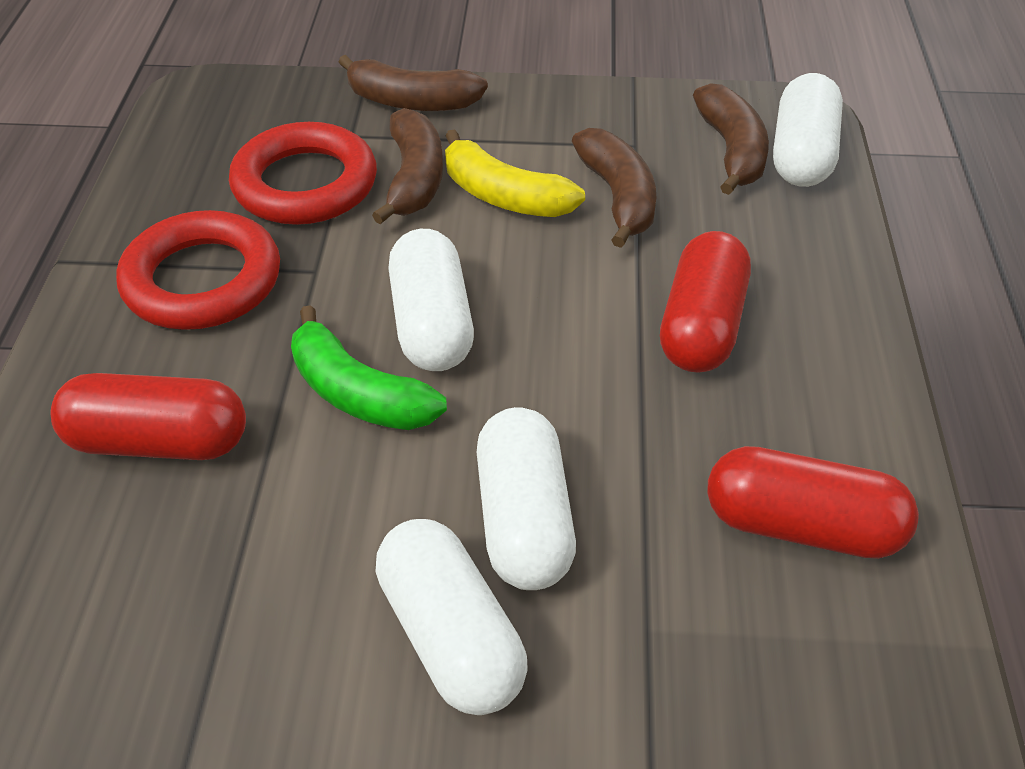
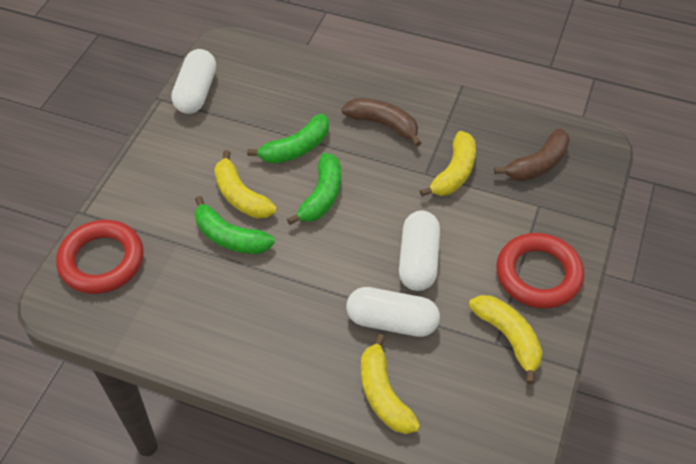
brown banana: [338,55,488,111] [372,108,443,224] [572,128,656,248] [693,83,769,195] = 4 -> [341,98,421,147] [494,128,570,181] = 2
green banana: [291,305,447,430] = 1 -> [195,196,275,254] [247,114,329,164] [287,153,341,225] = 3
red capsule: [50,373,246,460] [660,231,751,372] [707,446,919,559] = 3 -> none = 0
white capsule: [376,519,528,715] [388,229,474,371] [477,407,576,590] [773,73,843,187] = 4 -> [171,49,216,114] [346,287,440,337] [399,211,440,291] = 3
yellow banana: [445,129,585,217] = 1 -> [214,150,277,219] [361,334,420,434] [420,131,476,197] [469,295,542,384] = 4

